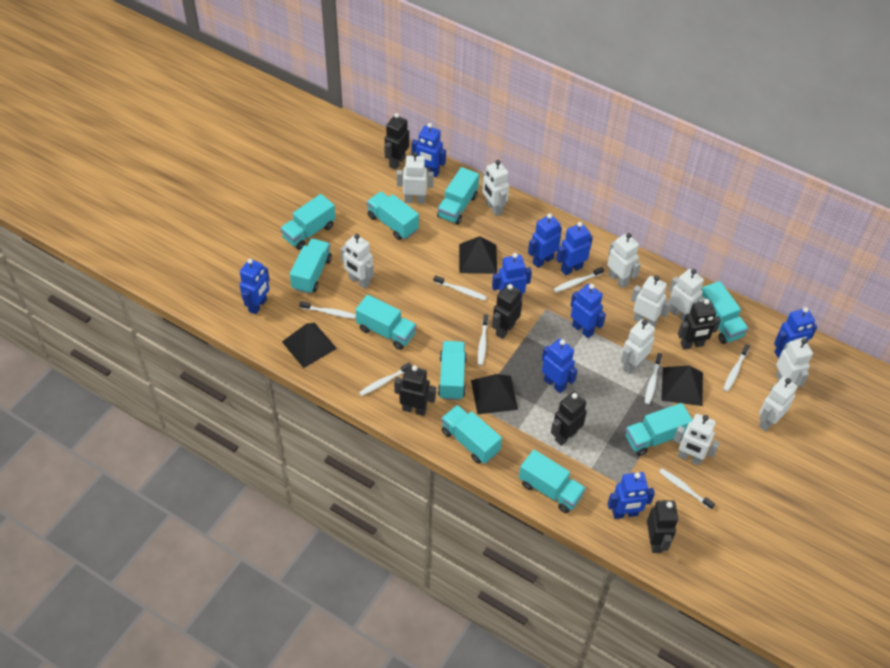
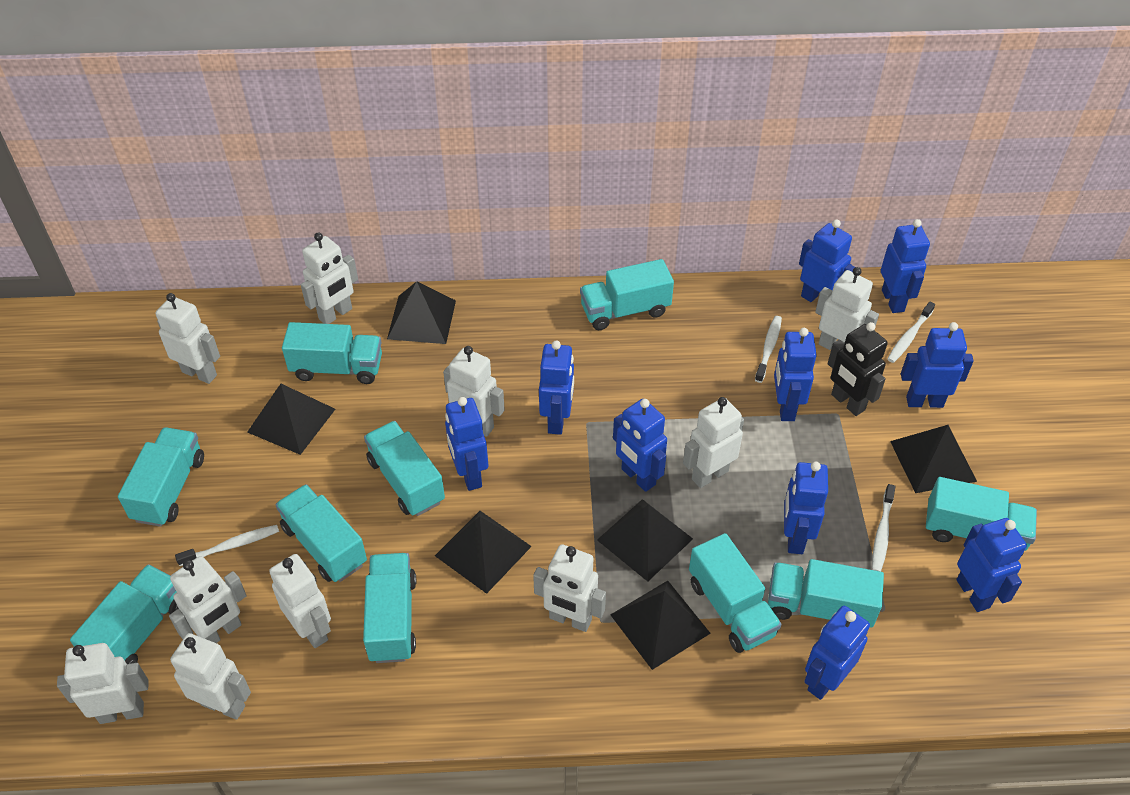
black pyramid: [282,323,337,368] [459,236,497,274] [471,374,518,414] [661,365,703,406] = 4 -> [247,384,335,455] [387,281,456,344] [435,511,532,594] [597,499,693,582] [611,581,711,670] [890,425,977,493] = 6
black robot: [384,113,409,170] [394,365,436,416] [492,284,522,339] [551,391,587,446] [647,500,678,553] [678,299,721,350] = 6 -> [828,322,887,416] = 1
blue robot: [239,259,270,315] [411,123,446,177] [492,253,532,300] [528,213,562,268] [542,339,578,393] [556,222,593,275] [570,284,606,338] [607,472,655,519] [774,307,817,358] = 9 -> [445,397,488,491] [539,341,574,435] [613,399,667,492] [774,328,817,421] [784,461,828,554] [799,219,855,302] [804,606,870,700] [881,219,930,313] [901,322,974,408] [956,518,1027,612] = 10
white toothbrush: [299,301,356,319] [359,362,412,396] [434,275,487,300] [478,314,488,366] [554,267,604,292] [645,353,662,404] [659,468,715,510] [723,344,750,392] = 8 -> [175,525,279,566] [755,316,782,383] [872,484,895,572] [888,301,935,363] = 4

